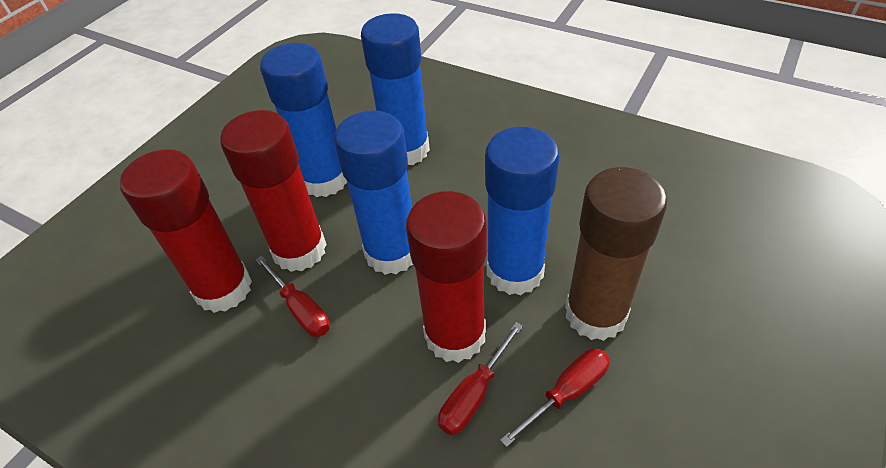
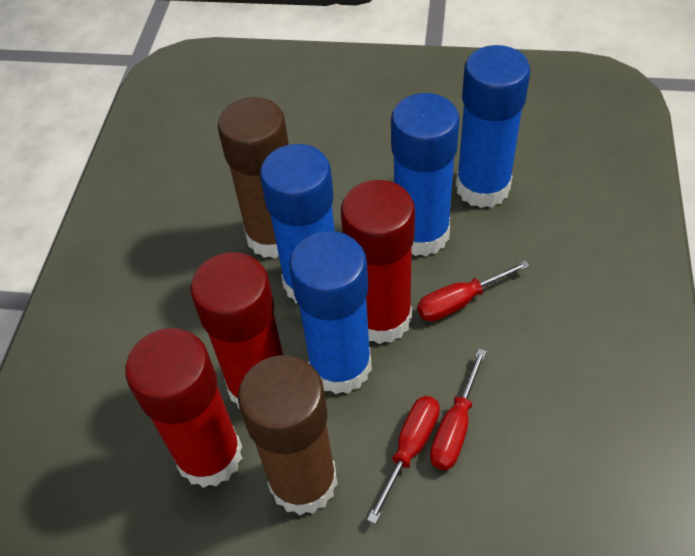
brown glue stick: [565,167,667,341] = 1 -> [217,97,289,259] [238,355,337,515] = 2

